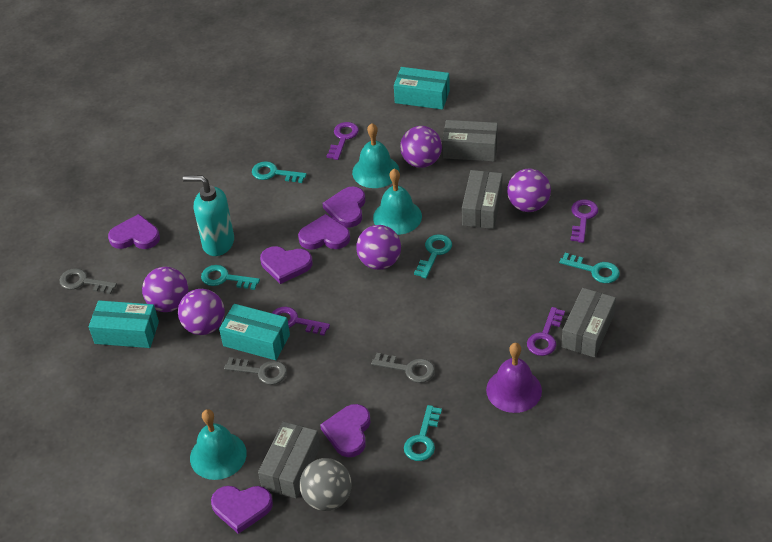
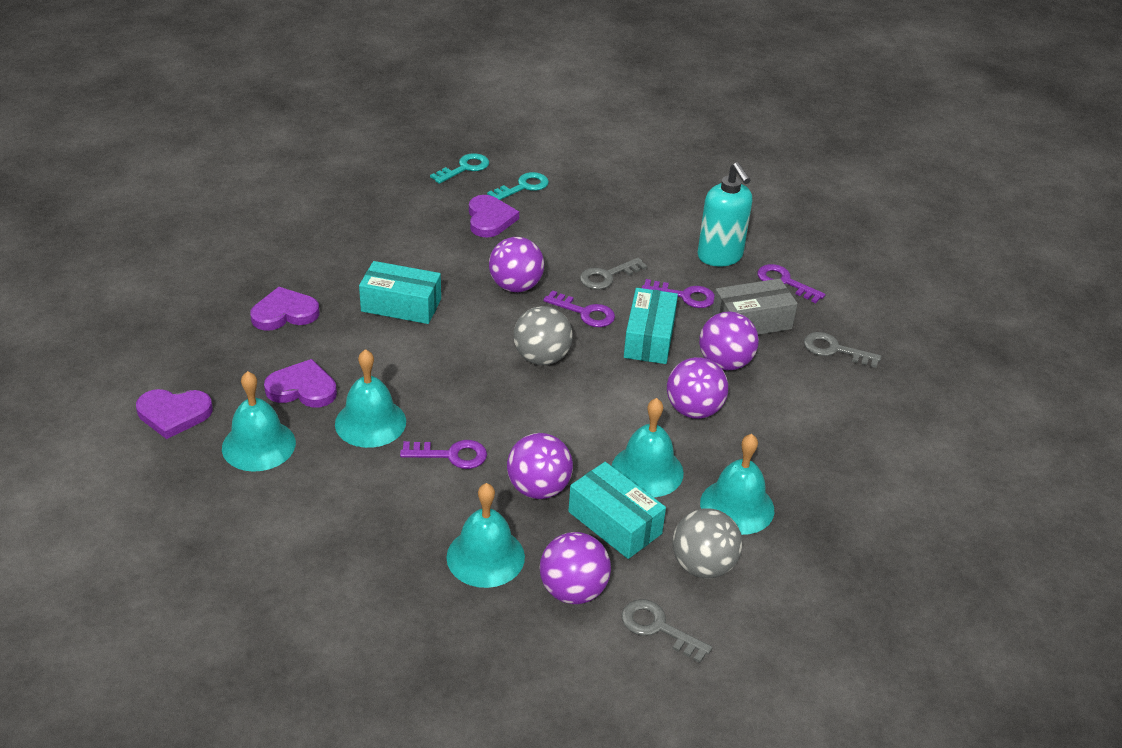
grey ball: [299,458,352,511] = 1 -> [513,306,573,365] [672,508,742,579] = 2
grey box: [258,422,320,498] [442,120,498,161] [462,170,502,229] [561,288,616,357] = 4 -> [712,278,798,335] = 1
purple bell: [486,343,542,413] = 1 -> none = 0
purple heart: [108,214,160,249] [211,486,273,534] [260,246,313,284] [298,214,350,250] [320,404,371,457] [322,187,365,228] = 6 -> [136,389,213,439] [250,287,319,331] [264,359,337,408] [469,195,519,238] = 4
turquoise bell: [190,409,247,480] [352,123,399,188] [373,169,422,235] = 3 -> [222,371,296,472] [335,349,406,448] [446,483,525,588] [612,398,684,497] [700,434,774,535] = 5
turquoise key: [201,265,260,290] [252,161,307,183] [404,405,442,461] [414,234,452,279] [559,253,620,283] = 5 -> [430,153,489,184] [487,172,549,200] = 2

